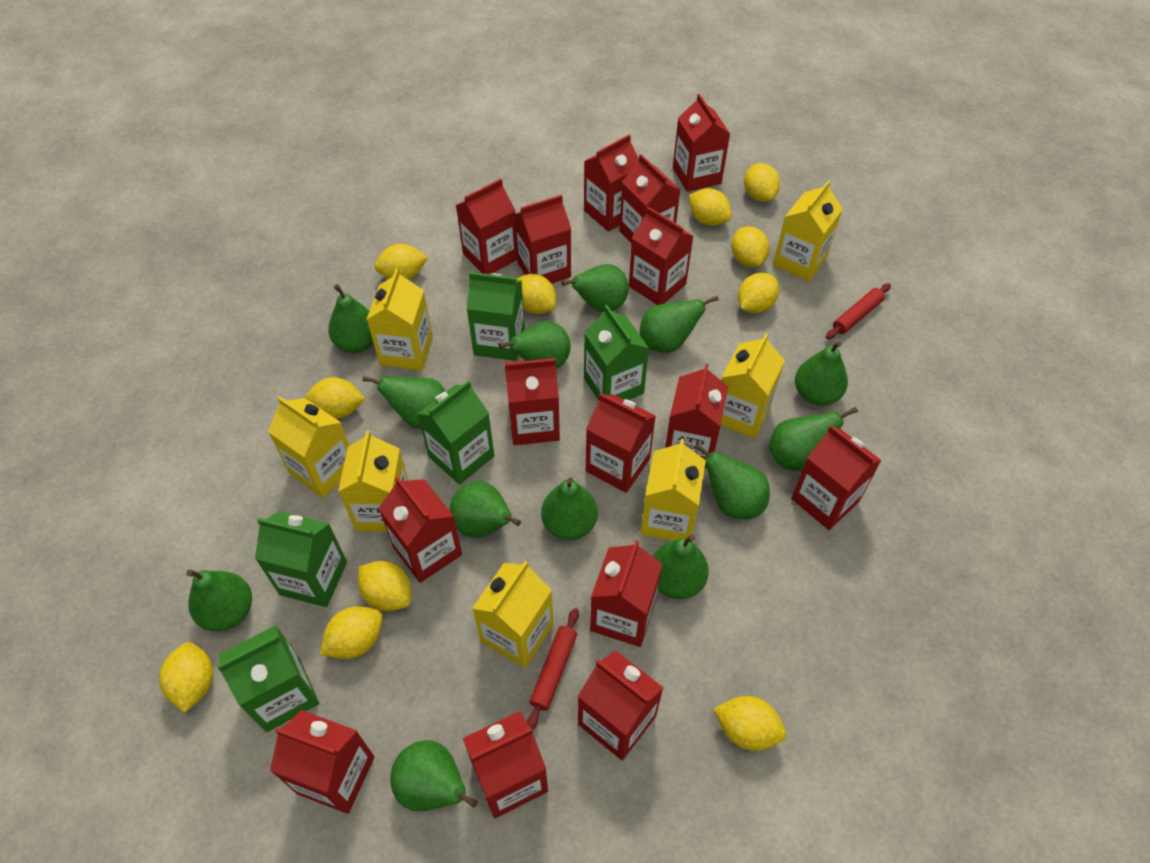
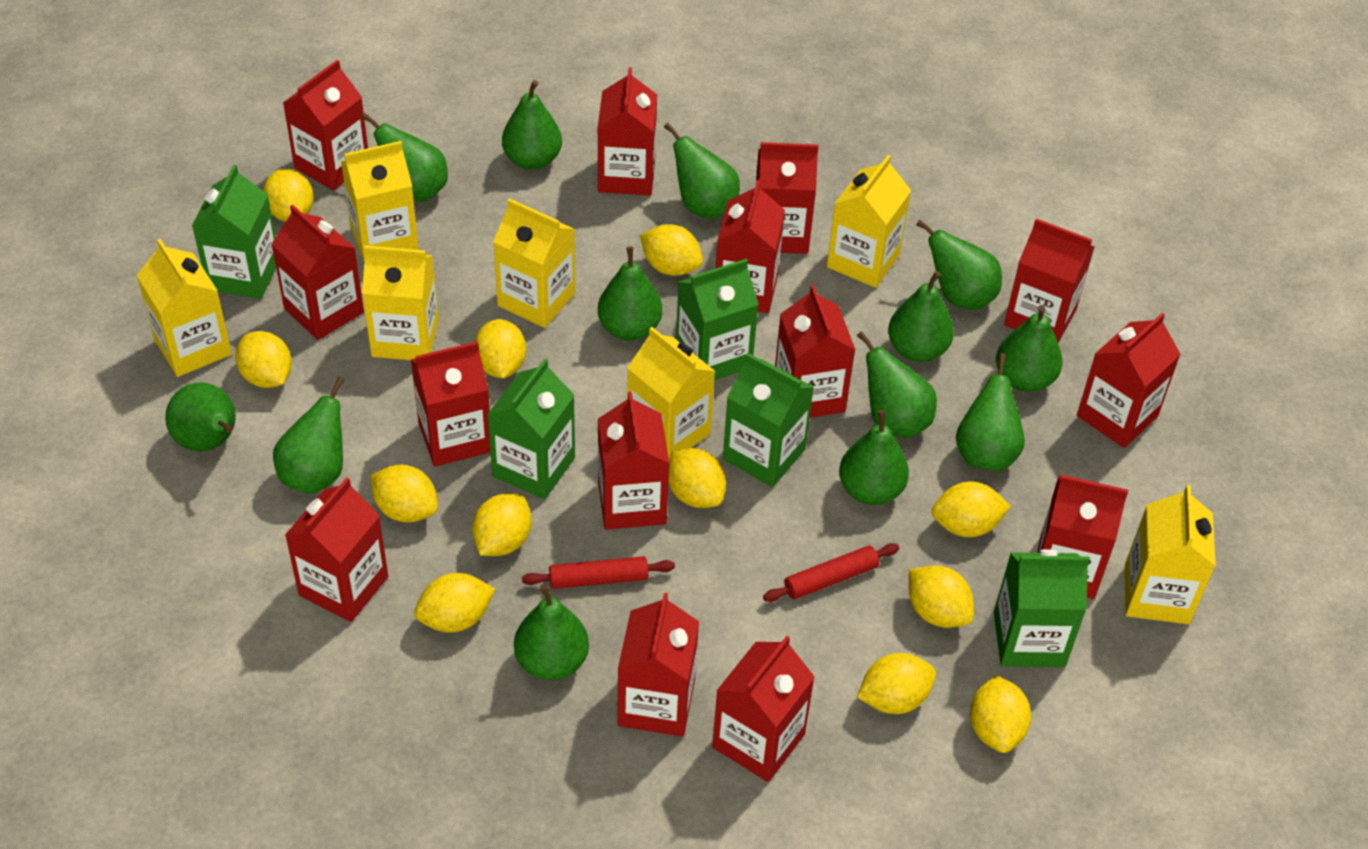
red carton: [270,710,375,814] [379,477,462,583] [456,179,518,274] [463,711,548,818] [505,358,560,445] [514,195,571,284] [578,650,664,760] [584,134,639,232] [586,393,656,493] [590,540,662,647] [619,154,680,244] [629,207,693,305] [665,364,728,468] [673,94,730,192] [791,425,882,530] = 15 -> [271,205,364,340] [283,60,368,191] [285,478,388,622] [411,341,491,467] [598,68,657,196] [598,392,670,530] [617,593,699,737] [712,636,815,782] [716,180,785,313] [755,142,818,254] [775,285,856,418] [1004,218,1094,343] [1037,475,1128,599] [1077,313,1181,448] = 14
yellow lemon: [159,642,213,713] [305,377,365,419] [320,606,382,659] [358,561,411,611] [374,244,428,280] [516,274,556,314] [689,188,731,226] [713,696,786,751] [731,226,769,267] [738,273,779,313] [744,163,780,202] = 11 -> [235,331,292,388] [263,169,314,222] [370,465,438,523] [414,573,495,632] [472,493,532,556] [474,319,526,378] [640,224,703,276] [668,448,726,508] [857,653,936,714] [909,565,974,628] [931,481,1011,537] [970,675,1031,753] = 12

